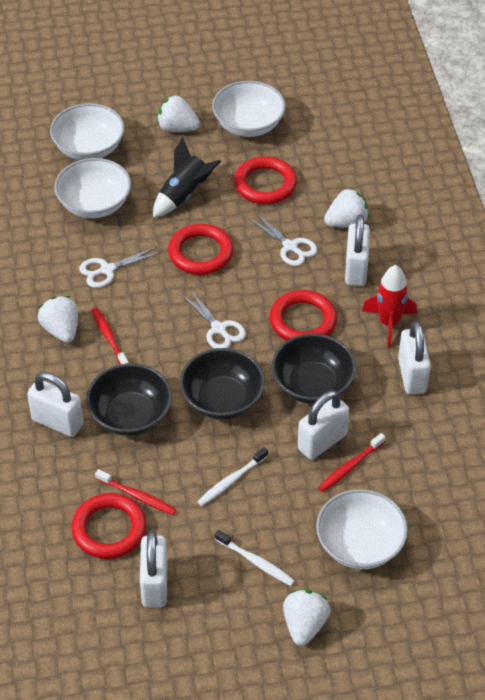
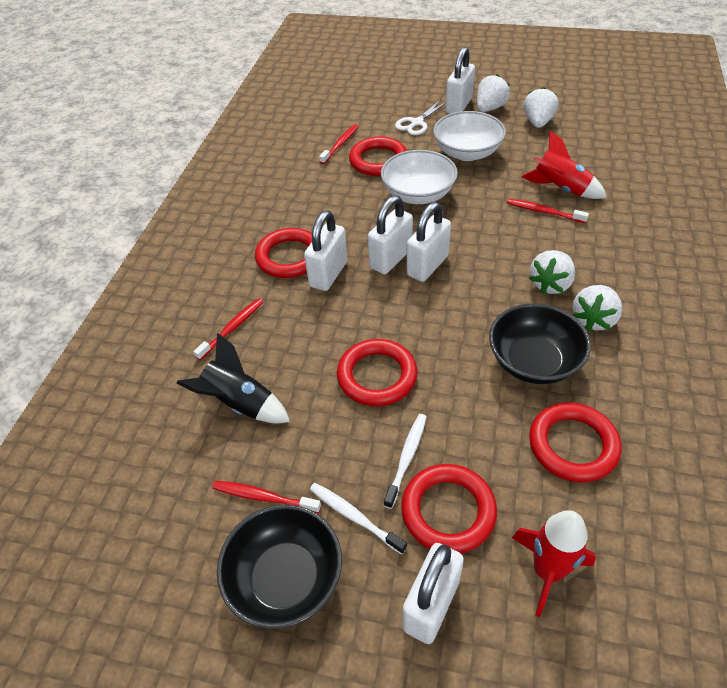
black bowl: [86,364,172,436] [180,348,265,419] [272,334,356,404] = 3 -> [217,504,342,629] [489,304,591,384] = 2
red ring: [71,493,147,559] [168,224,233,275] [234,156,297,204] [269,290,337,341] = 4 -> [255,228,312,278] [337,339,418,406] [349,137,407,176] [401,464,497,554] [529,403,621,482] = 5
red rocket: [362,265,417,348] = 1 -> [512,510,596,617] [521,131,607,199] = 2
red toothbrush: [92,307,129,364] [95,469,176,515] [318,433,386,492] = 3 -> [193,298,263,360] [212,481,321,513] [319,124,358,164] [507,199,589,223] = 4
white bowl: [50,103,124,160] [54,158,131,218] [212,81,286,137] [316,489,408,569] = 4 -> [381,150,458,204] [433,111,506,161] = 2
white scissors: [79,246,161,288] [182,289,246,349] [248,213,317,266] = 3 -> [395,101,446,135] = 1

